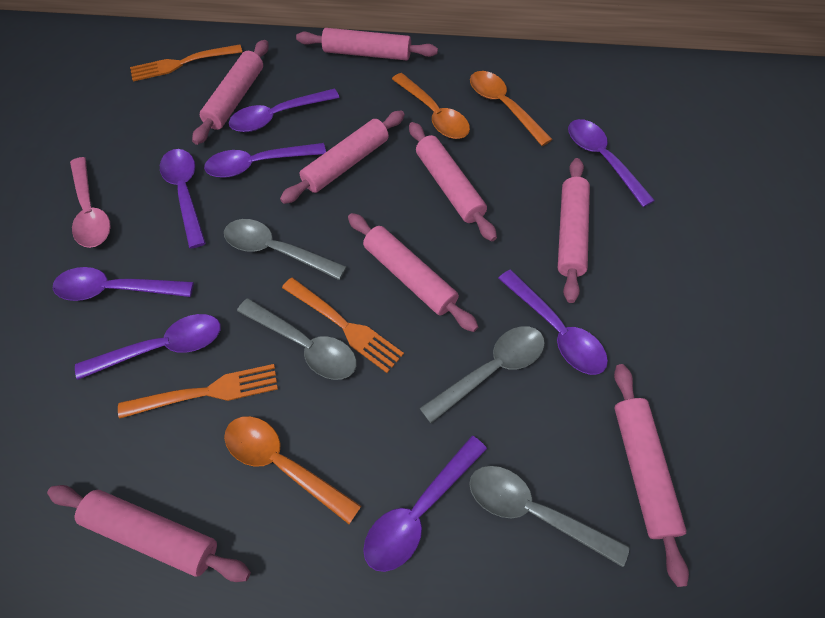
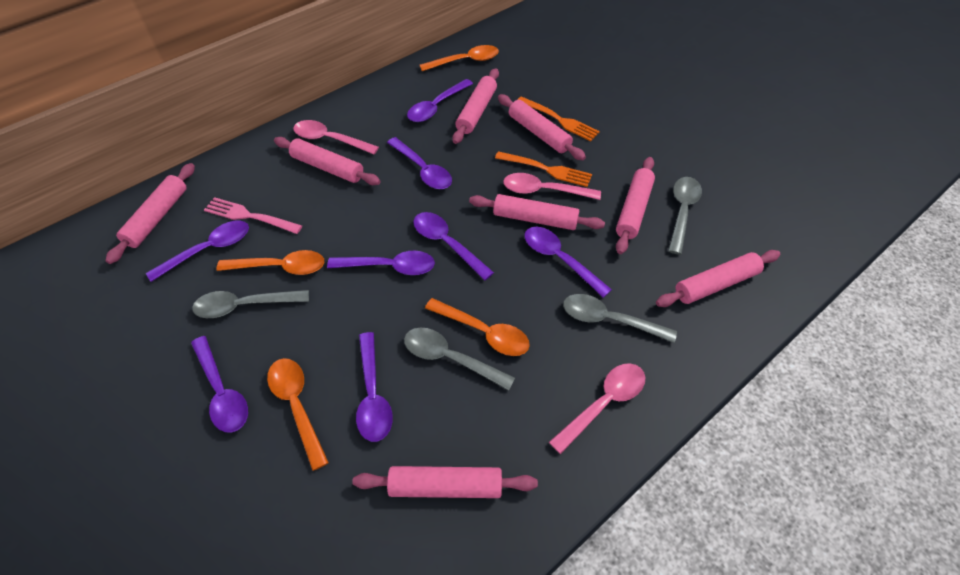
orange fork: [118,364,278,419] [130,44,243,82] [282,277,404,373] = 3 -> [495,151,592,187] [517,96,600,141] = 2
orange spoon: [224,416,361,524] [392,73,470,139] [470,71,553,146] = 3 -> [217,250,324,275] [267,358,329,471] [420,45,499,71] [425,298,530,356] = 4
pink fork: none = 0 -> [204,197,302,234] = 1
pink spoon: [70,157,111,248] = 1 -> [293,120,379,154] [503,173,601,200] [549,363,645,454] = 3

